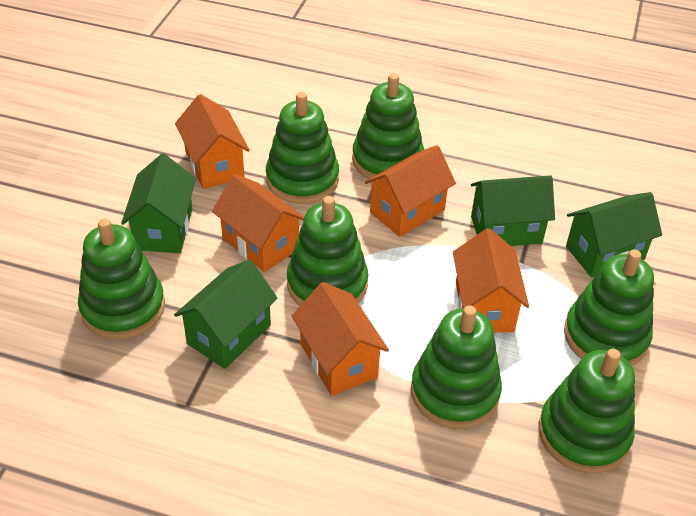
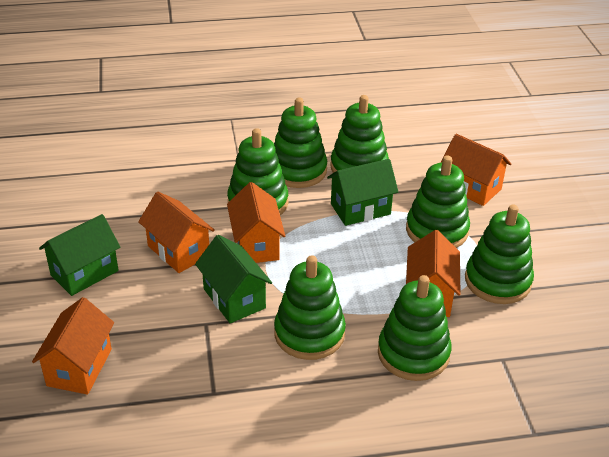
green house: [121,154,196,253] [174,260,278,369] [471,175,555,246] [566,192,662,277] = 4 -> [39,214,120,296] [195,235,272,323] [327,159,398,226] = 3

